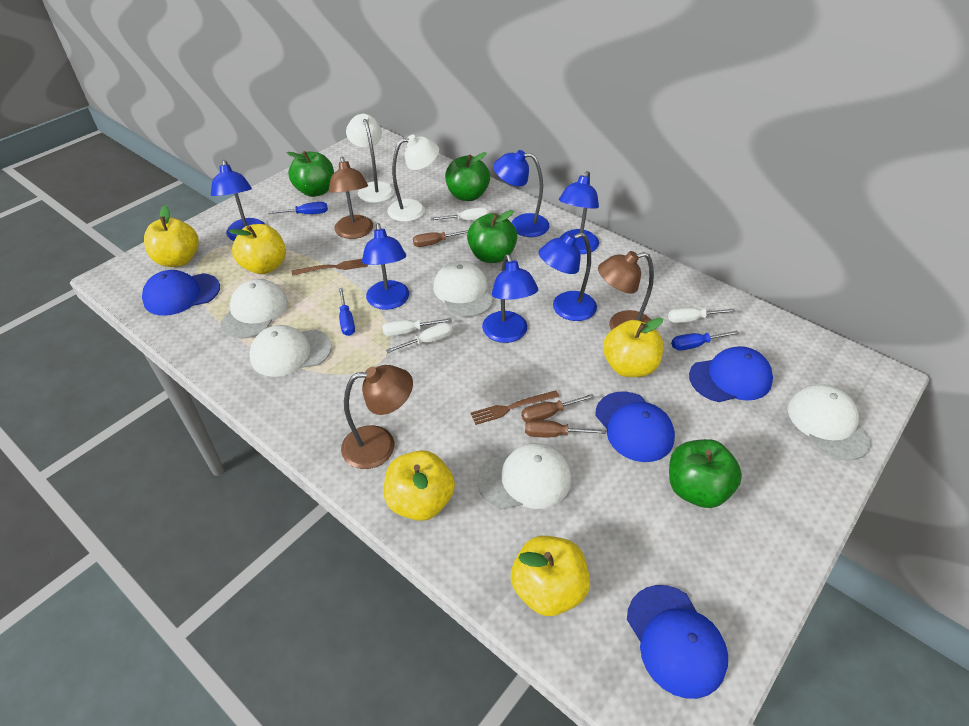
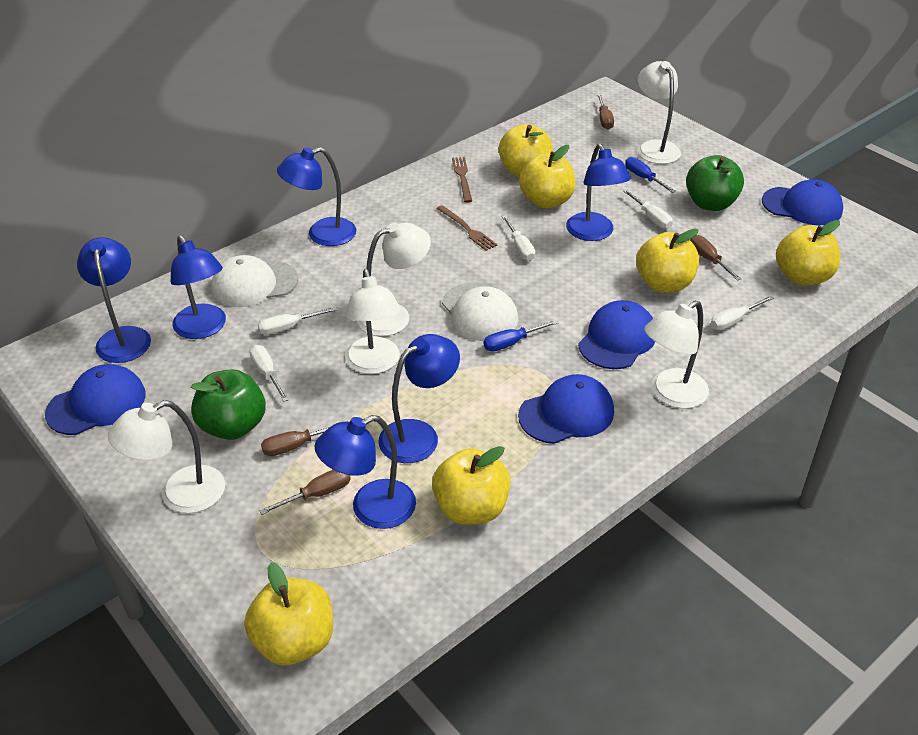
blue screwdriver: [268,202,328,214] [338,288,355,336] [671,331,739,351] = 3 -> [483,320,559,351] [625,157,676,193] = 2
brown lamp: [329,157,373,239] [341,365,413,469] [598,251,654,330] = 3 -> none = 0
brown screwdriver: [413,230,468,247] [521,394,595,422] [525,420,606,437] = 3 -> [259,470,351,515] [261,421,349,456] [597,94,614,130] [690,235,741,281] = 4
green apple: [287,151,334,197] [445,152,490,201] [467,210,517,263] [669,439,742,508] = 4 -> [191,369,266,440] [686,155,744,211] = 2
white cap: [220,279,288,338] [249,325,332,377] [433,261,494,317] [477,443,571,509] [788,384,871,461] = 5 -> [212,255,298,307] [442,283,518,341] = 2
white lamp: [346,114,394,203] [387,134,439,222] = 2 -> [108,400,225,513] [345,269,401,374] [357,222,431,336] [638,61,681,164] [644,301,709,409] = 5
white screwdriver: [382,318,452,336] [385,323,453,353] [431,207,489,220] [668,308,736,323] = 4 -> [249,345,289,402] [258,307,337,335] [502,215,535,261] [623,189,673,229] [711,295,774,330] = 5
yellow apple: [144,206,199,267] [229,224,286,274] [384,450,455,521] [511,536,590,616] [603,318,663,377] = 5 -> [244,562,333,665] [432,446,510,525] [499,124,553,177] [519,145,576,208] [636,228,699,293] [776,220,840,286] = 6

